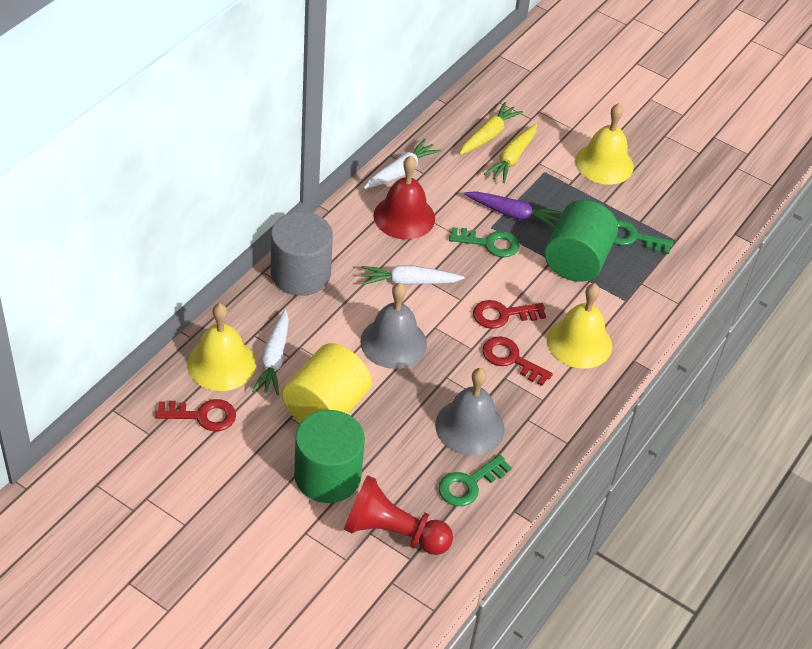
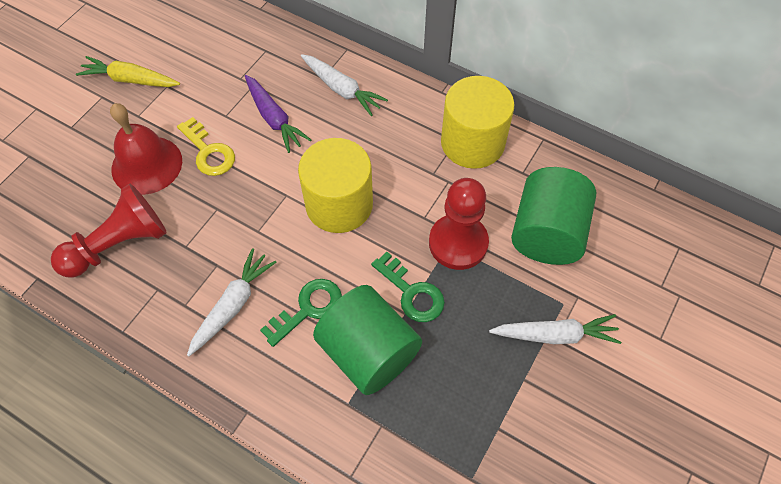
green key: [438,455,512,506] [449,227,520,257] [614,220,673,254] = 3 -> [260,279,342,347] [371,252,445,322] = 2
grey bell: [360,283,427,369] [435,368,505,455] = 2 -> none = 0
grey cylinder: [271,211,333,296] = 1 -> none = 0
red key: [155,399,236,431] [473,300,546,329] [483,336,553,386] = 3 -> none = 0
red pawn: [344,475,453,555] = 1 -> [51,184,167,277] [429,178,489,270] = 2
yellow bell: [187,303,256,391] [547,283,612,369] [575,103,634,185] = 3 -> none = 0
yellow carrot: [459,102,523,155] [484,124,537,183] = 2 -> [76,56,180,87] = 1
yellow cylinder: [282,343,372,423] = 1 -> [298,138,373,233] [441,76,514,169] = 2
yellow key: none = 0 -> [177,117,235,176] = 1

